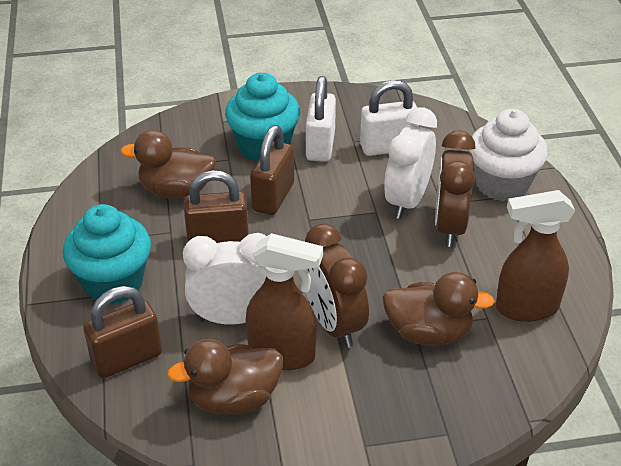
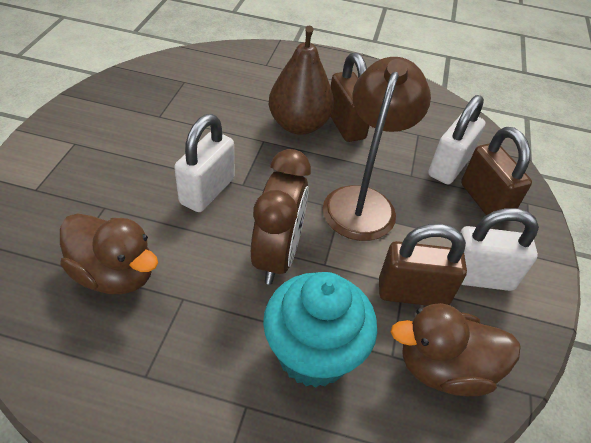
brown clock: [305,223,369,348] [435,130,476,247] = 2 -> [251,149,311,285] = 1
brown duck: [120,130,216,199] [167,339,283,415] [382,272,495,346] = 3 -> [60,213,158,294] [391,303,521,396] = 2
brown lamp: none = 0 -> [323,57,431,241] = 1
brown pear: none = 0 -> [269,25,334,135] = 1
brown spray bottle: [246,233,323,370] [496,190,575,322] = 2 -> none = 0
turquoise cupcake: [63,204,151,304] [225,73,300,162] = 2 -> [263,272,377,388] = 1
white clock: [183,233,266,325] [384,107,437,219] = 2 -> none = 0
white cupcake: [469,109,548,201] = 1 -> none = 0
white padlock: [306,76,336,162] [360,80,419,156] = 2 -> [174,114,235,212] [428,95,486,184] [460,208,539,291] = 3

